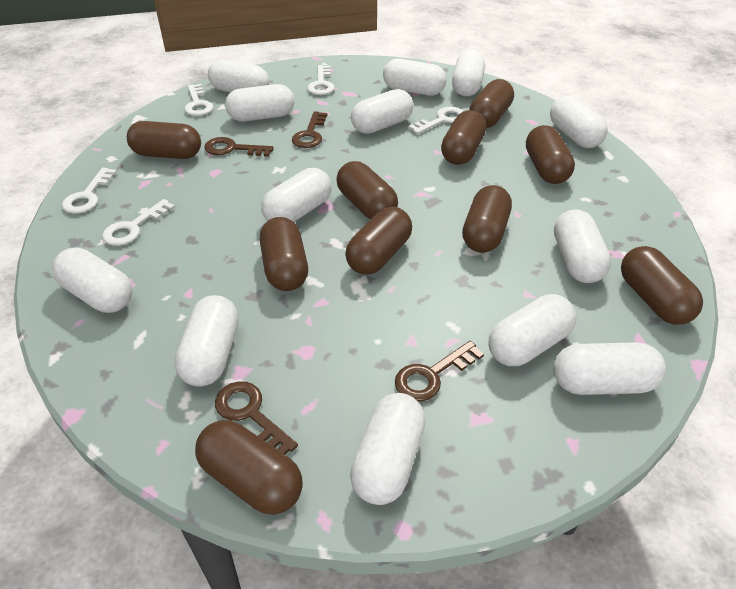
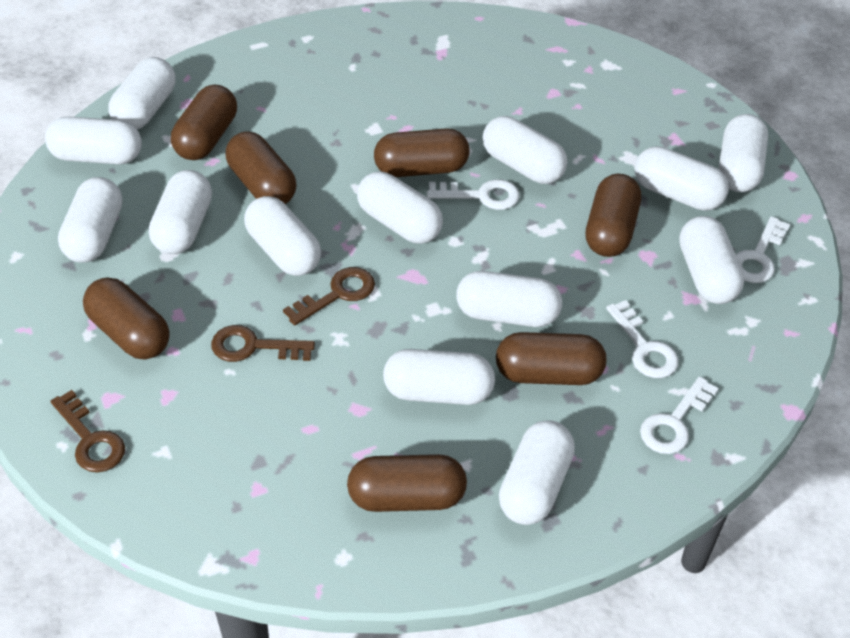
brown capsule: [127,121,201,159] [195,420,303,515] [260,217,308,291] [337,161,398,219] [345,207,412,275] [441,110,486,165] [462,185,512,253] [469,79,514,128] [526,125,575,184] [621,246,703,325] = 10 -> [83,277,170,359] [171,84,237,160] [226,132,296,204] [347,454,467,512] [374,128,469,177] [496,332,607,385] [586,174,641,257] = 7
brown key: [204,137,274,157] [215,381,298,455] [292,111,327,148] [395,341,484,401] = 4 -> [51,390,125,473] [211,325,315,362] [283,267,375,326] = 3
white key: [62,168,117,214] [102,199,175,246] [184,84,213,116] [307,65,335,95] [408,107,463,134] = 5 -> [427,179,520,210] [606,300,679,378] [640,376,719,454] [736,216,790,283] = 4

